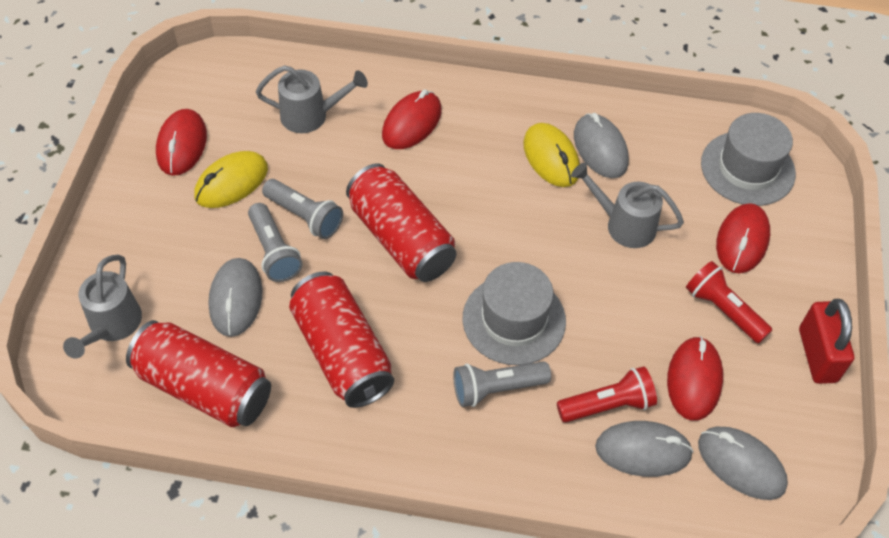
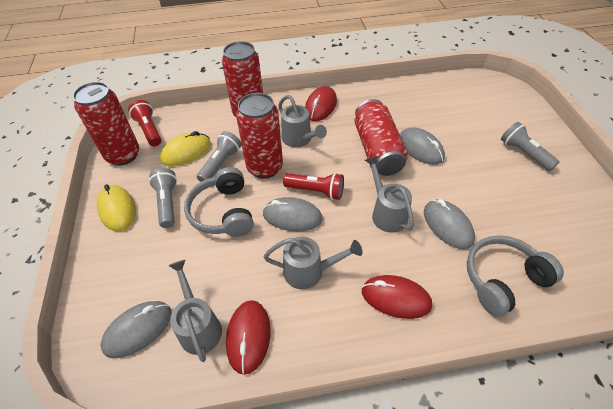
grey hat: [463,262,566,365] [701,113,796,206] = 2 -> none = 0
grey headphones: none = 0 -> [184,167,254,237] [467,235,564,317] = 2
grey watering can: [63,255,142,359] [256,65,368,133] [571,162,684,248] = 3 -> [169,260,222,362] [264,237,362,289] [278,95,327,147] [365,156,414,233] = 4
red can: [126,320,271,427] [289,271,394,408] [346,163,456,282] = 3 -> [73,82,139,165] [222,41,263,117] [236,93,283,179] [355,99,408,176] = 4
red mouse: [156,109,207,176] [382,89,442,149] [667,336,723,421] [716,203,770,273] = 4 -> [226,300,271,375] [305,86,337,121] [362,275,432,319] = 3
red padlock: [799,299,854,384] = 1 -> none = 0

